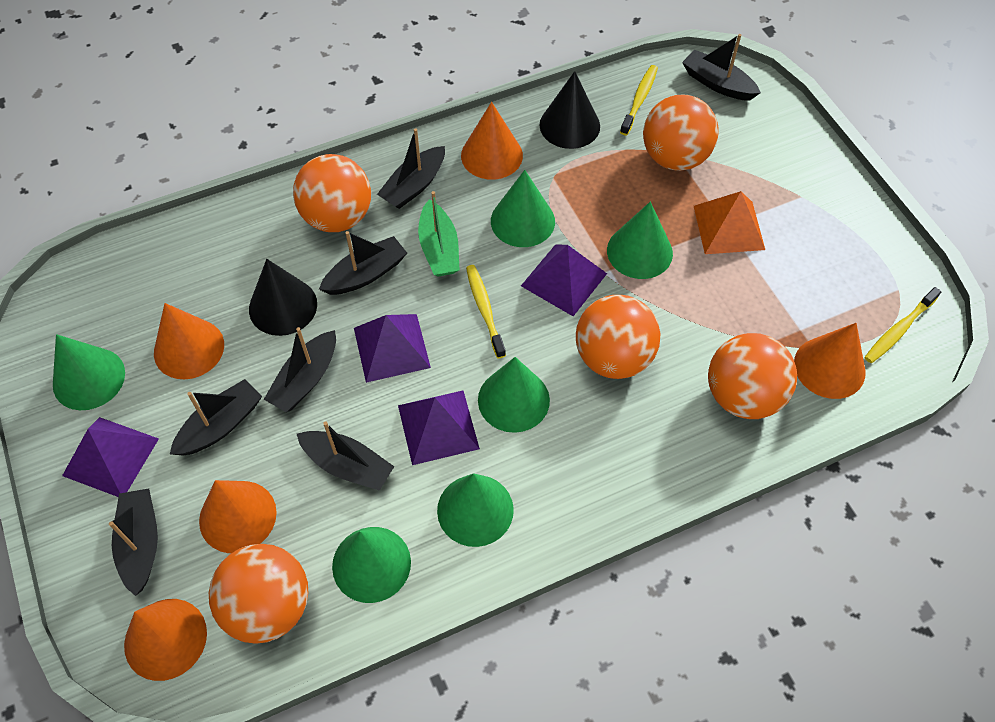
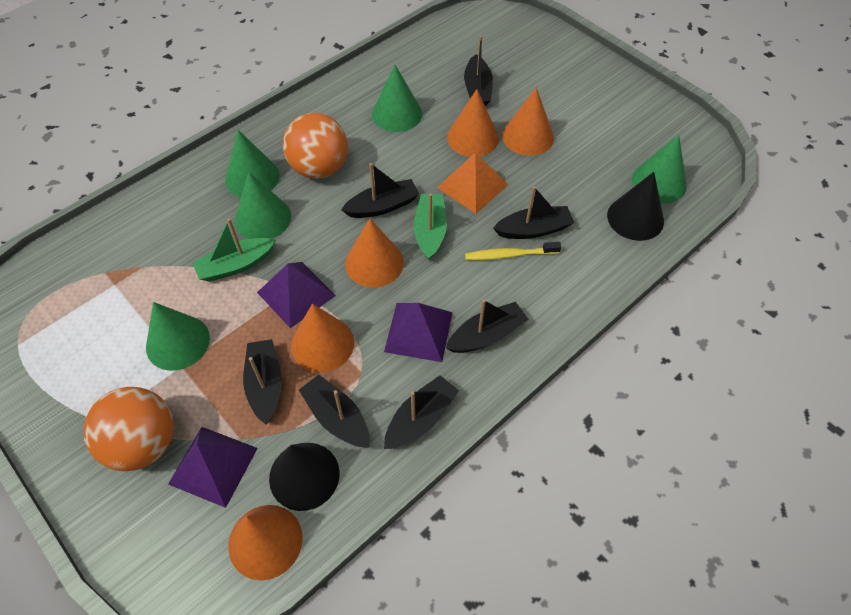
green boat: [418,191,460,277] = 1 -> [192,218,276,282] [414,194,447,260] = 2
green cone: [53,334,125,410] [332,527,411,603] [437,473,514,547] [478,357,550,433] [491,170,555,247] [607,202,673,279] = 6 -> [146,302,210,371] [225,130,280,197] [235,172,291,239] [372,65,422,132] [632,135,687,204] = 5
orange ball: [209,544,308,644] [293,154,371,232] [576,295,661,379] [643,95,719,171] [708,333,797,419] = 5 -> [84,387,174,471] [283,113,348,179] = 2
purple pyramid: [62,417,159,497] [354,314,431,383] [398,390,480,465] [521,244,607,316] = 4 -> [168,427,258,508] [257,262,336,328] [384,303,453,362] = 3
yellow toothbrush: [466,265,506,358] [620,65,658,135] [865,287,941,363] = 3 -> [465,242,561,260] = 1

